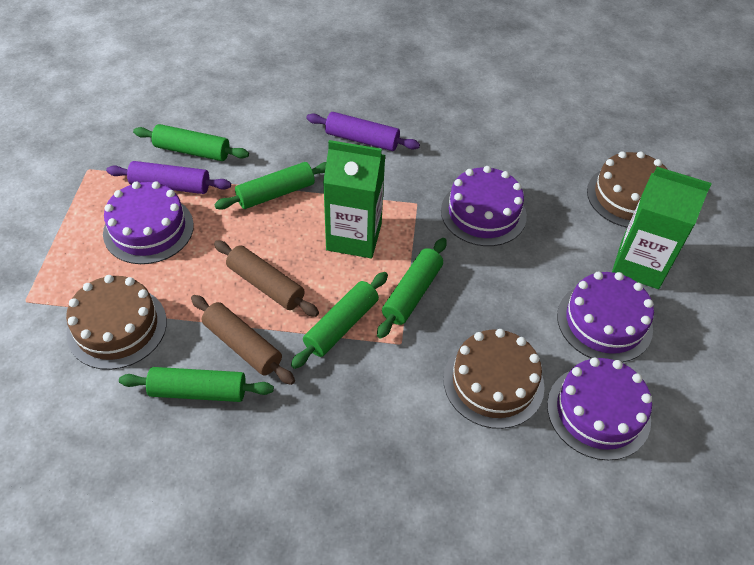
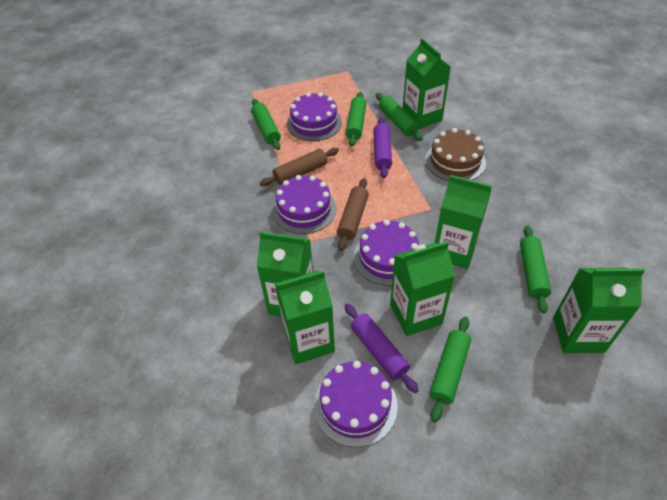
brown cake: [66,275,167,370] [444,329,544,429] [587,151,668,227] = 3 -> [425,128,486,181] = 1
green carton: [323,140,385,258] [612,167,712,289] = 2 -> [257,232,313,317] [275,270,335,364] [390,241,455,336] [403,38,451,129] [435,175,492,269] [553,268,645,353] = 6

